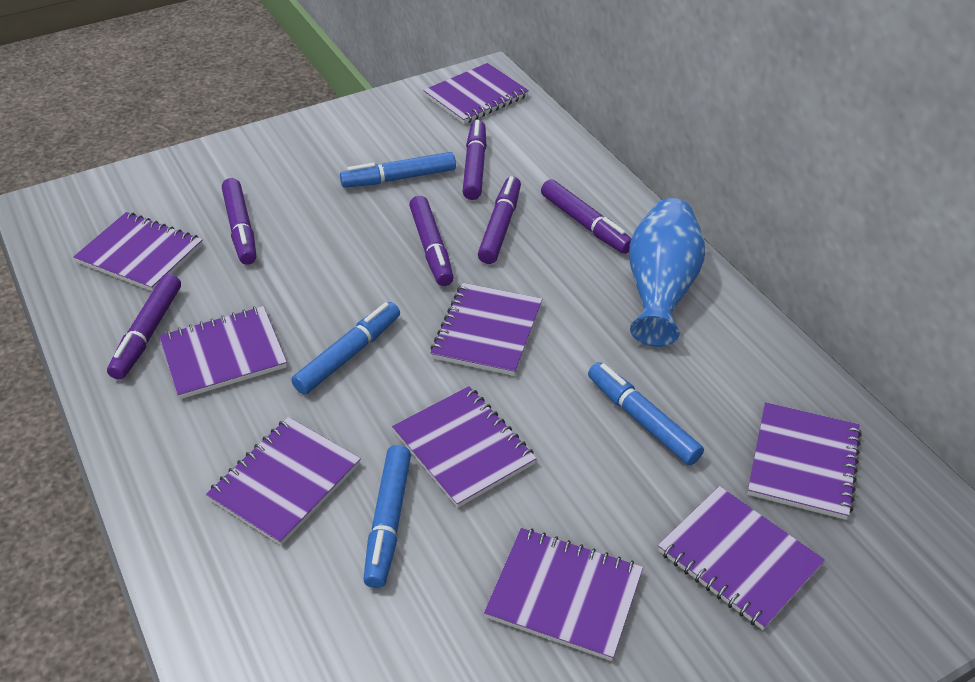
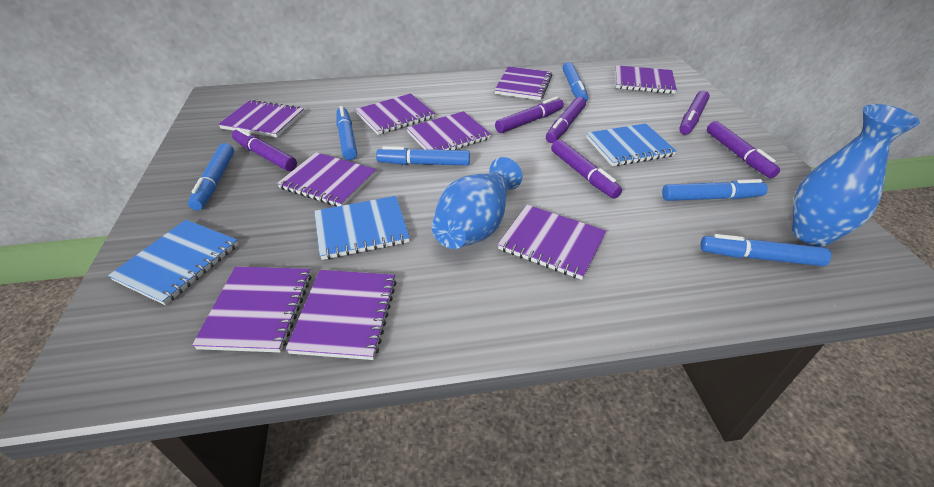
blue marker: [291,302,400,395] [340,152,456,188] [363,445,411,588] [588,362,704,465] = 4 -> [188,143,234,210] [337,106,357,160] [376,146,470,166] [562,62,588,102] [662,179,768,201] [700,234,831,266] = 6
blue notebook: none = 0 -> [108,220,238,305] [314,196,410,260] [586,123,677,166] = 3
blue vase: [629,198,705,347] = 1 -> [432,157,522,249] [792,104,920,246] = 2

